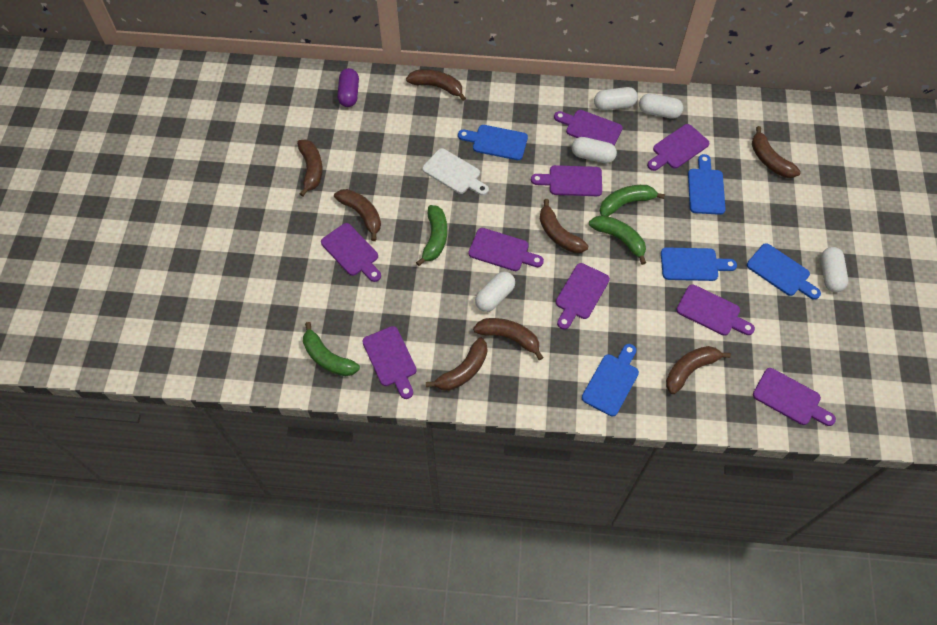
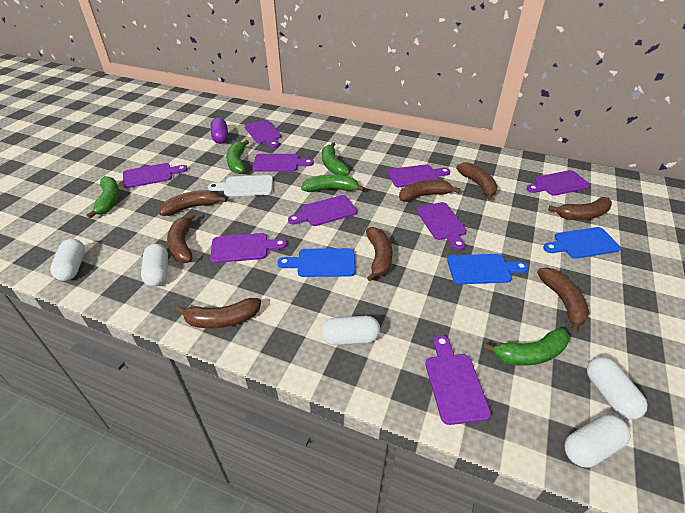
blue cutting board: [458,125,528,160] [582,344,639,416] [661,247,737,281] [688,154,726,215] [747,243,821,300] = 5 -> [277,248,355,277] [447,254,529,284] [543,227,621,258] = 3
green banana: [303,322,360,376] [416,205,447,266] [589,215,646,265] [600,185,665,216] = 4 -> [87,176,120,218] [226,140,249,174] [301,174,365,192] [322,142,350,176] [483,328,569,366] = 5

